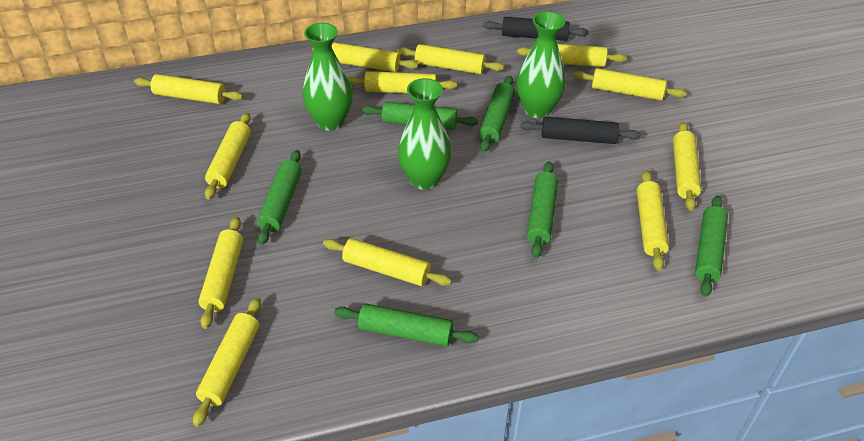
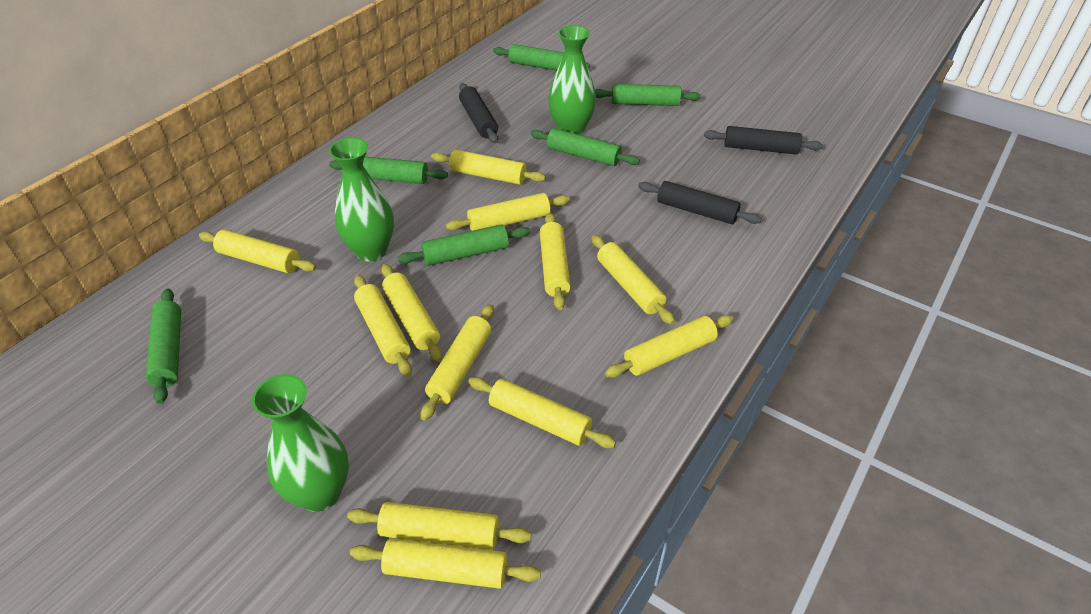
black rolling pin: [483,17,589,41] [520,117,641,144] = 2 -> [459,83,498,143] [638,181,762,224] [704,126,823,154] = 3

